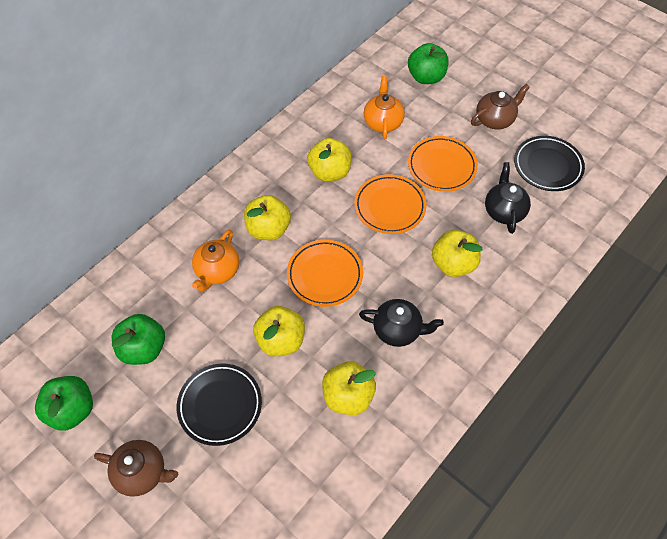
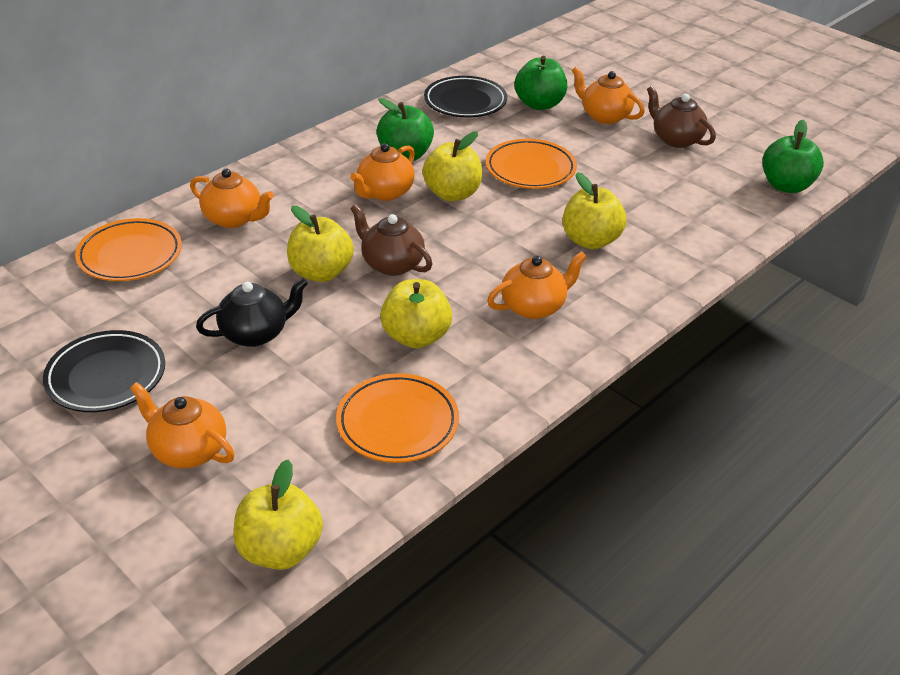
black teapot: [359,299,444,347] [485,162,531,234] = 2 -> [196,277,308,347] = 1
orange teapot: [192,229,239,291] [363,76,405,139] = 2 -> [130,382,235,468] [190,169,274,228] [350,143,415,201] [487,251,587,319] [572,66,645,124] = 5

